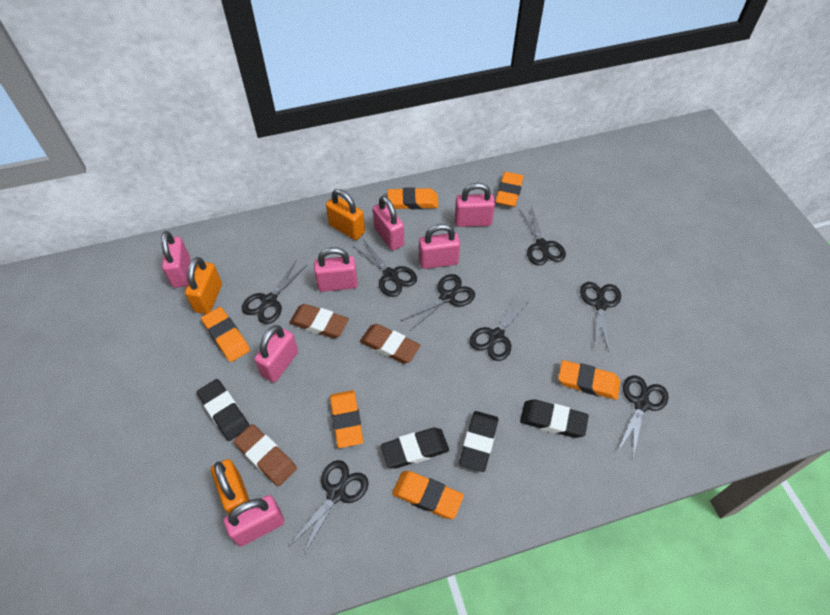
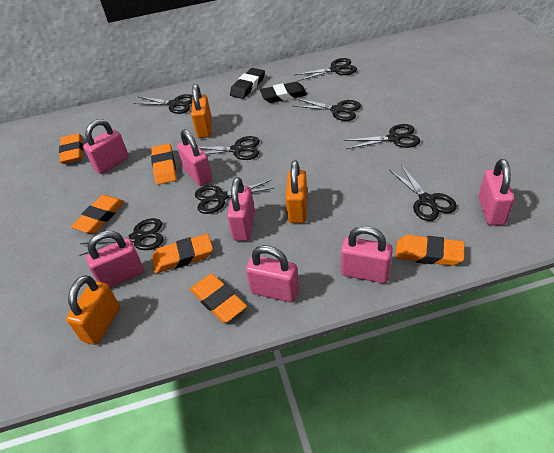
black eraser: [197,379,250,441] [381,428,449,469] [459,411,498,472] [520,399,589,438] = 4 -> [230,68,265,99] [260,82,307,103] = 2
brown eraser: [234,424,297,486] [289,304,349,338] [360,324,421,364] = 3 -> none = 0

